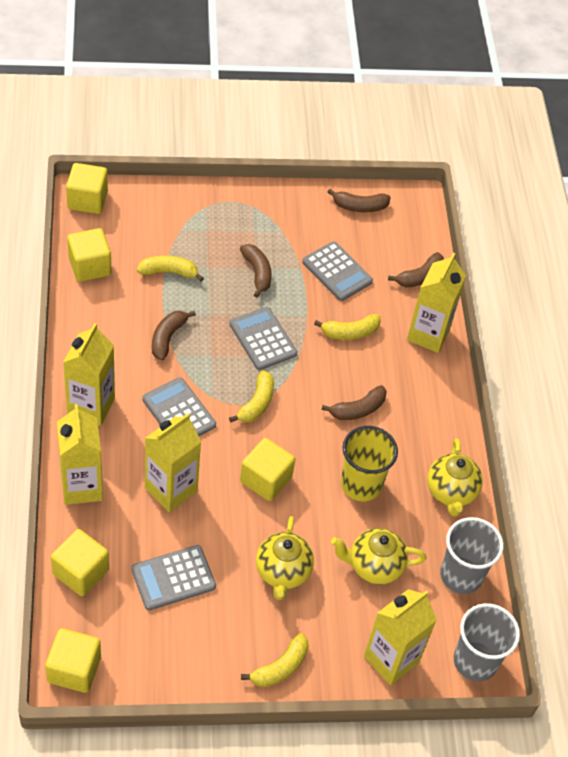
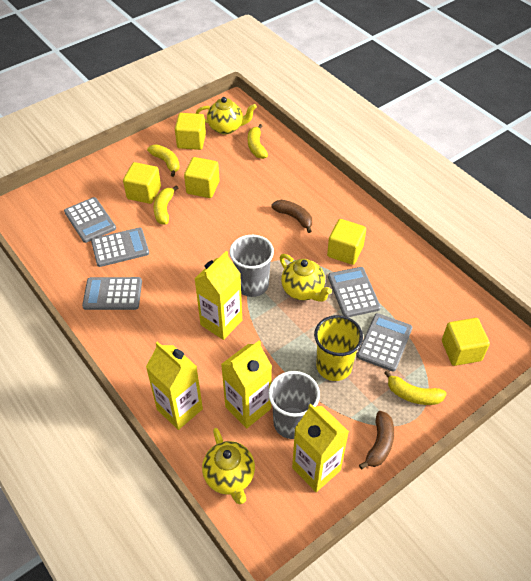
brown banana: [152,311,196,361] [240,244,272,298] [321,385,387,420] [328,189,391,212] [388,252,444,288] = 5 -> [271,200,312,233] [359,411,394,469] = 2
grey calculator: [131,545,216,610] [142,377,216,436] [229,307,297,370] [302,241,373,301] = 4 -> [64,197,116,243] [82,277,142,310] [91,227,149,267] [328,267,381,317] [357,313,413,371] = 5
yellow carton: [57,404,103,505] [63,323,115,426] [145,413,201,512] [364,589,437,685] [407,253,466,353] = 5 -> [146,341,203,430] [194,251,242,340] [221,341,272,428] [292,404,349,492] = 4

